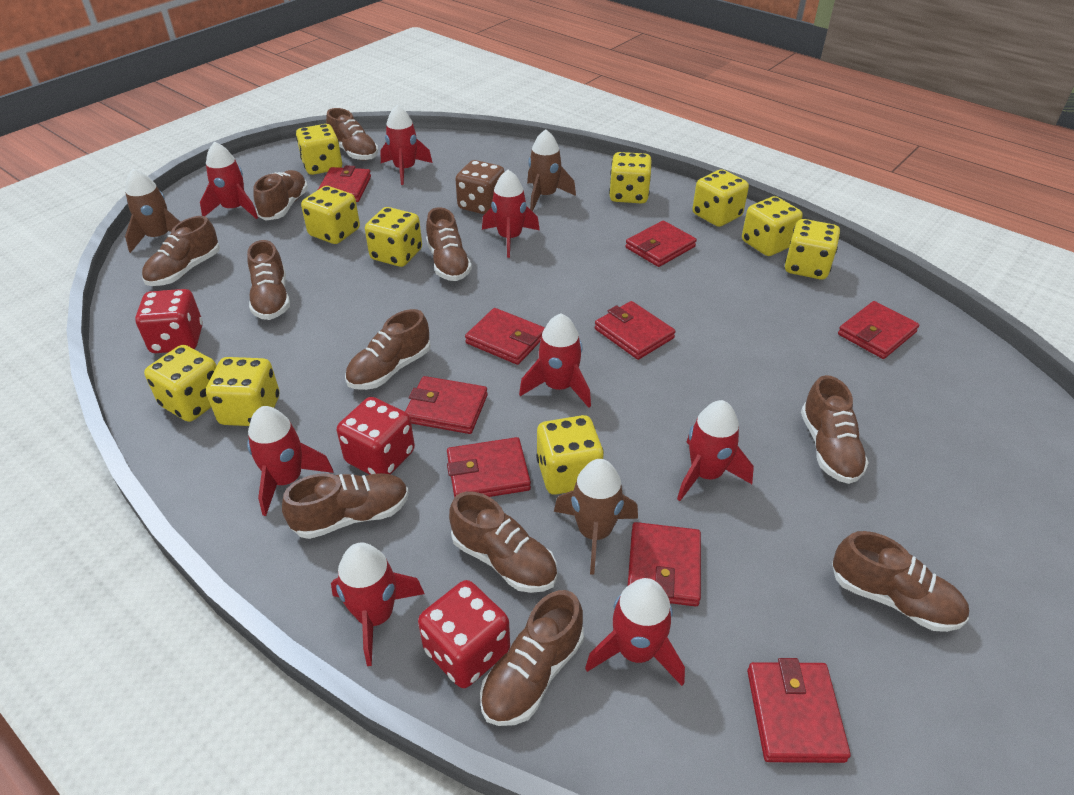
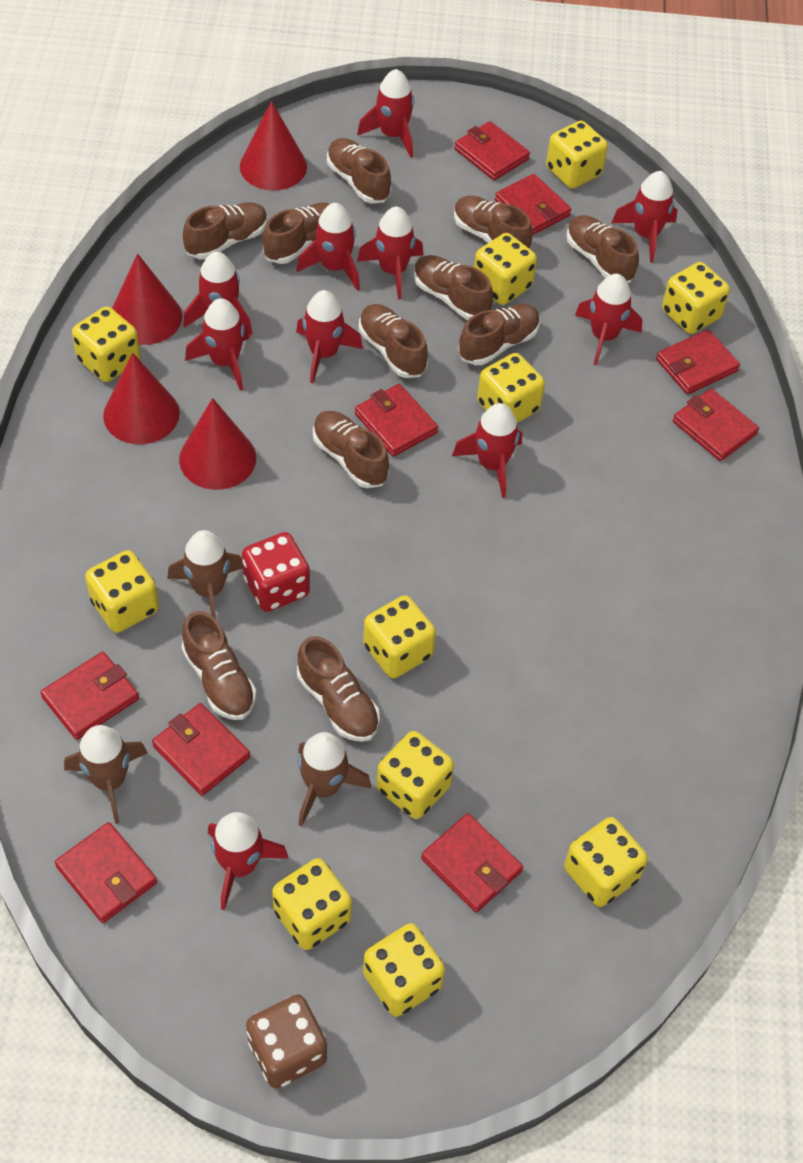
red cone: none = 0 -> [103,353,180,444] [112,253,182,345] [179,398,256,490] [240,101,307,191] = 4
red dice: [135,289,203,353] [337,397,415,475] [418,580,510,688] = 3 -> [242,532,310,612] = 1
red rocket: [200,142,258,219] [247,406,334,516] [331,543,425,666] [380,105,433,185] [482,170,540,258] [519,314,591,408] [585,578,685,686] [677,400,754,501] = 8 -> [183,252,253,336] [185,298,250,391] [208,812,288,910] [296,290,363,383] [297,203,360,291] [357,69,414,158] [357,207,423,299] [452,403,522,498] [575,274,642,366] [612,171,677,263] = 10
yellow dice: [144,345,217,422] [206,357,279,426] [296,124,342,175] [301,186,360,244] [365,207,422,267] [536,415,604,495] [609,152,652,203] [692,169,749,227] [742,196,803,256] [785,219,840,279] = 10 -> [72,306,140,382] [85,550,159,633] [272,858,352,950] [363,595,436,678] [363,923,445,1017] [377,731,454,819] [474,233,537,305] [477,353,545,423] [546,121,608,189] [564,817,648,907] [662,262,730,334] = 11

